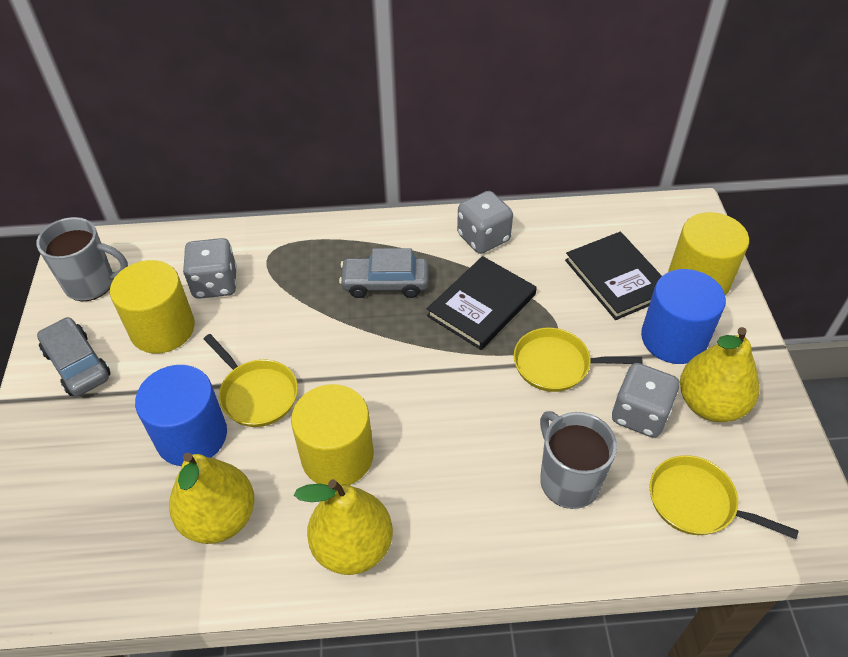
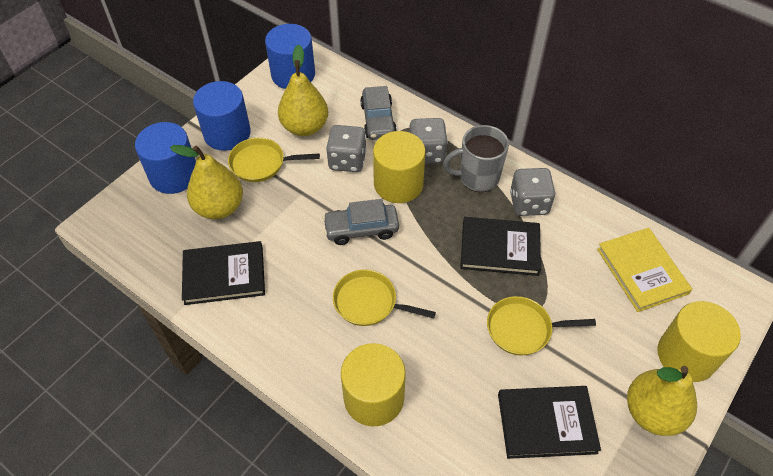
black book: [427,256,537,350] [565,232,662,320] = 2 -> [182,241,265,305] [461,217,541,276] [498,386,601,459] = 3
blue cylinder: [135,365,227,466] [641,269,726,364] = 2 -> [135,122,196,194] [193,81,251,151] [265,24,315,89] = 3
grey mug: [37,217,128,301] [540,411,617,509] = 2 -> [443,125,509,192] = 1
yellow book: none = 0 -> [597,228,692,312] = 1

